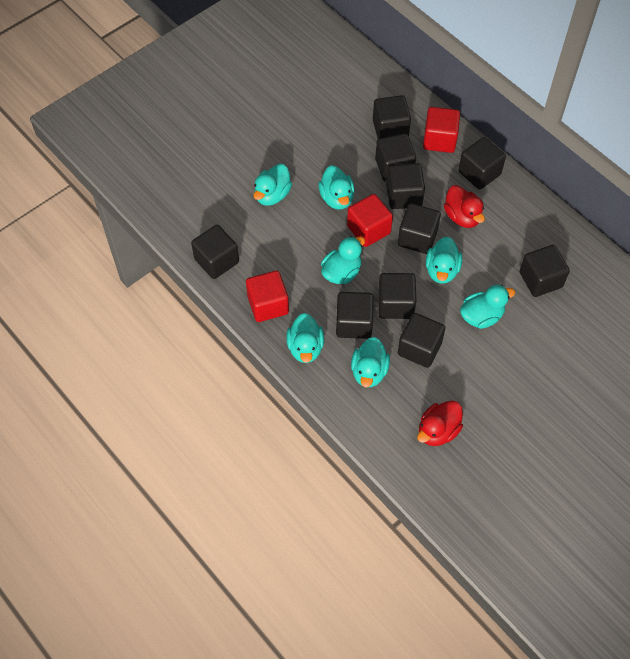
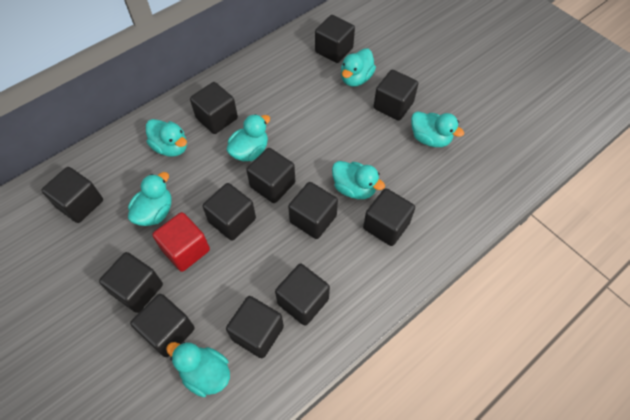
black cube: [191,225,239,279] [336,292,374,339] [373,95,411,139] [375,134,416,182] [378,273,416,319] [386,163,425,209] [398,203,441,254] [398,313,445,368] [458,137,506,190] [520,245,570,297] = 10 -> [41,167,103,223] [99,252,163,313] [130,294,195,357] [190,82,238,134] [203,183,256,241] [226,296,284,358] [246,148,295,203] [275,264,330,326] [288,182,338,239] [315,15,355,63] [363,188,415,246] [374,70,418,121] = 12
red cube: [246,270,289,322] [347,194,393,247] [423,107,460,153] = 3 -> [152,212,210,272] = 1
red duck: [417,401,463,446] [444,185,485,228] = 2 -> none = 0

